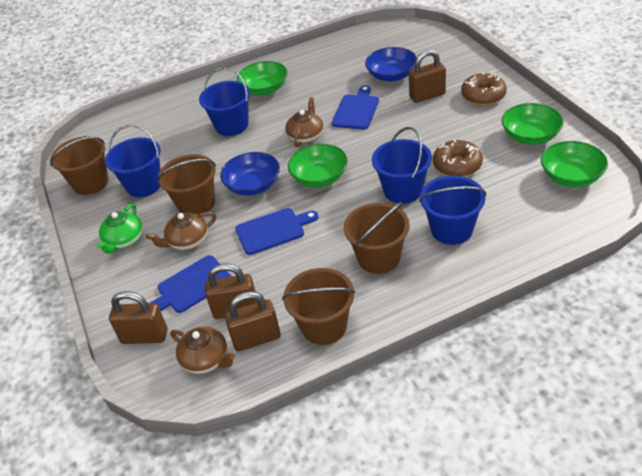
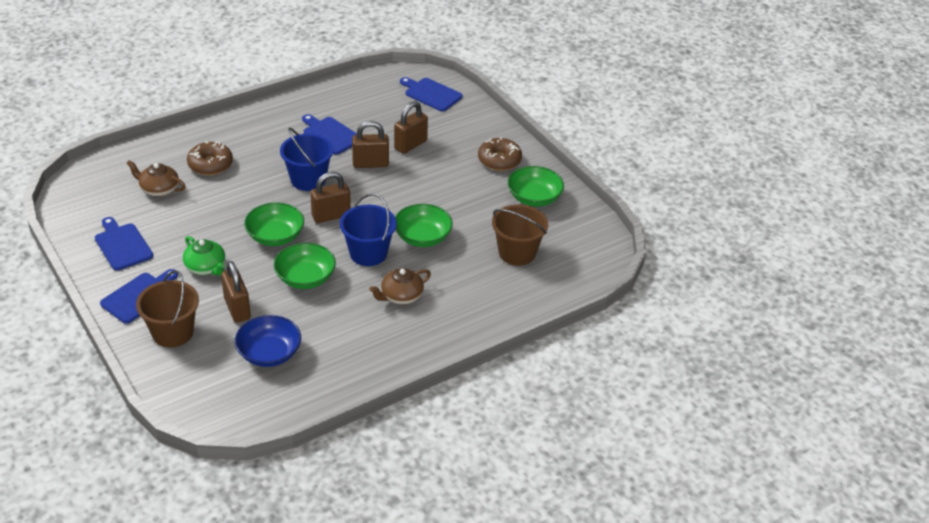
blue bowl: [220,152,280,196] [365,47,417,82] = 2 -> [235,315,301,367] = 1
blue bucket: [105,125,161,197] [199,67,250,136] [372,127,432,204] [419,176,486,245] = 4 -> [280,128,333,191] [340,193,397,266] = 2
blue cutting board: [150,255,231,313] [235,208,318,255] [332,85,379,129] = 3 -> [95,217,153,271] [100,269,178,324] [302,114,357,155] [400,77,462,111] = 4
brown bucket: [50,136,109,195] [157,154,216,216] [282,268,356,345] [344,202,410,274] = 4 -> [136,270,199,347] [492,205,548,266] = 2
brown teapot: [146,212,216,250] [170,327,235,374] [285,97,324,147] = 3 -> [126,160,186,197] [369,268,431,305] = 2

